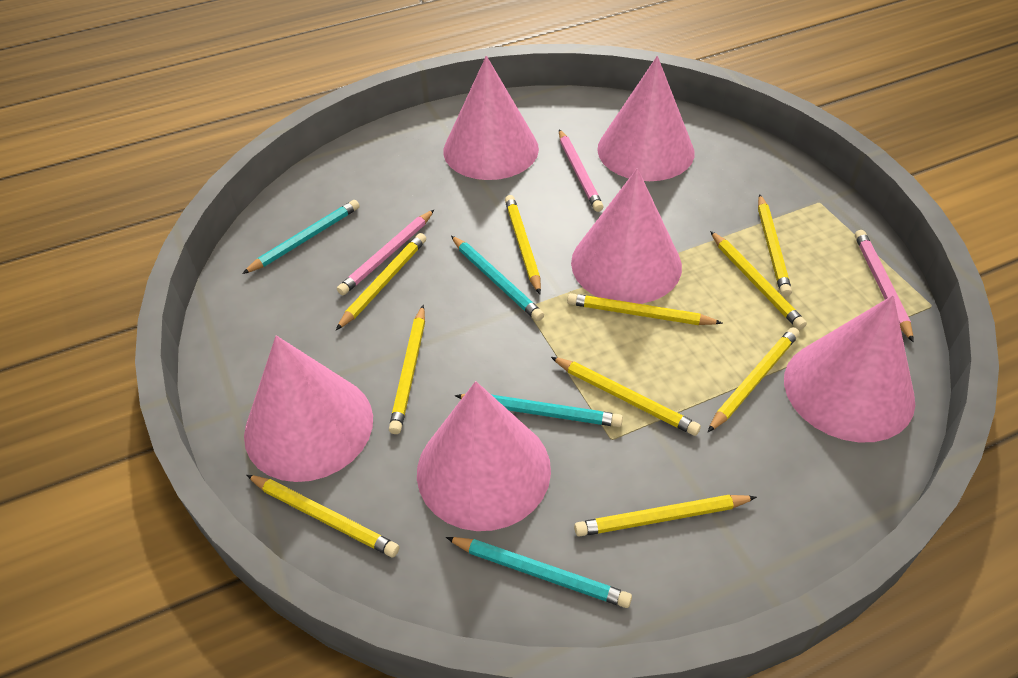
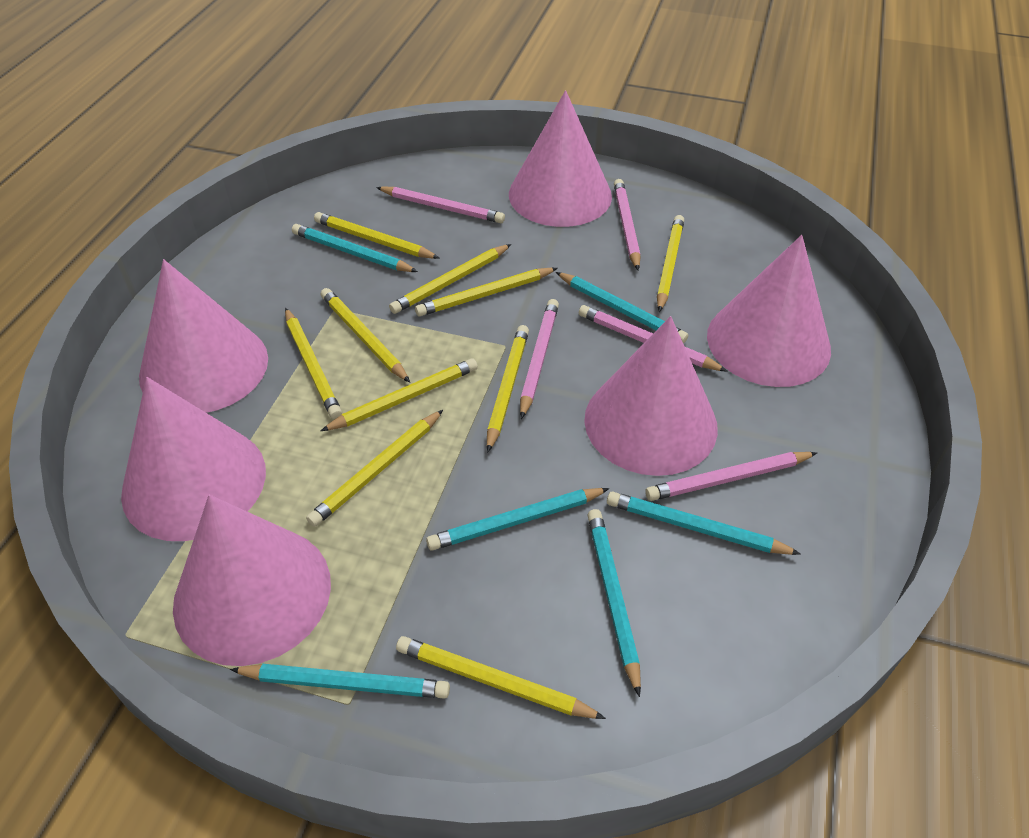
pink pencil: [337,210,434,295] [559,129,604,212] [855,230,914,342] = 3 -> [376,187,505,223] [520,299,559,419] [579,305,728,372] [614,179,641,271] [645,452,817,501] = 5
turquoise pencil: [242,200,360,274] [446,537,632,608] [451,236,544,321] [455,394,623,427] = 4 -> [230,664,450,699] [292,224,418,272] [426,488,610,551] [556,272,688,344] [587,509,641,697] [607,491,801,555] = 6

